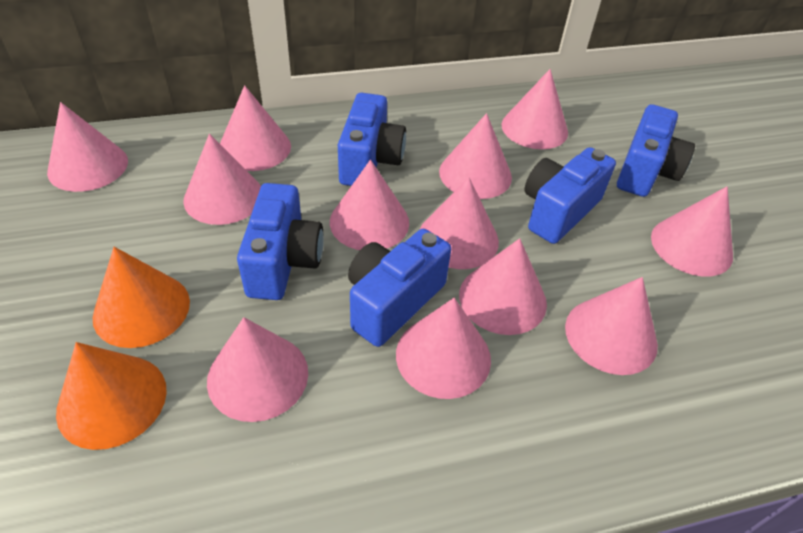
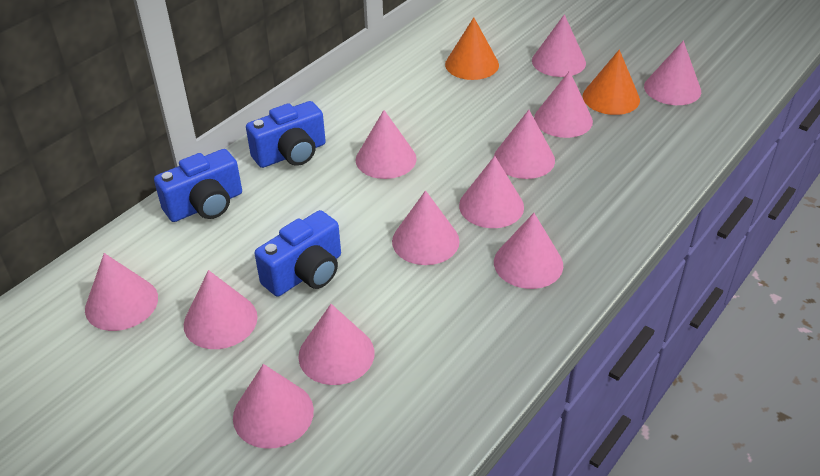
blue camera: [237,183,324,300] [338,93,406,186] [348,229,451,347] [524,147,616,244] [617,104,695,197] = 5 -> [154,149,242,222] [246,101,326,168] [255,210,341,297] = 3

